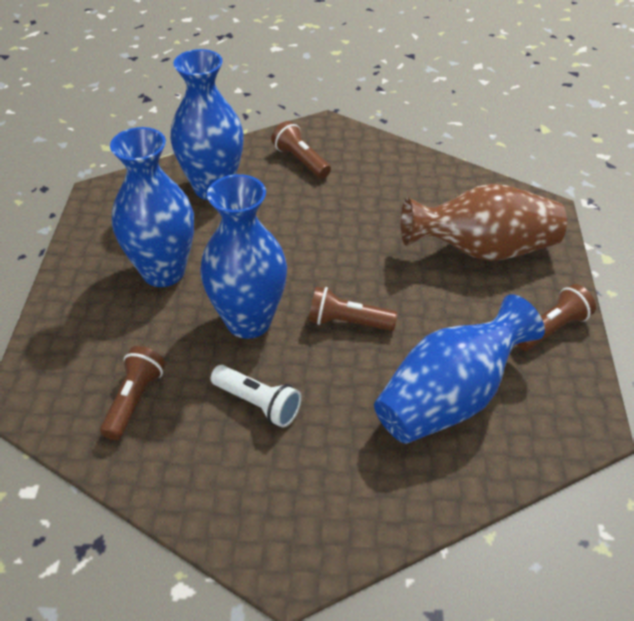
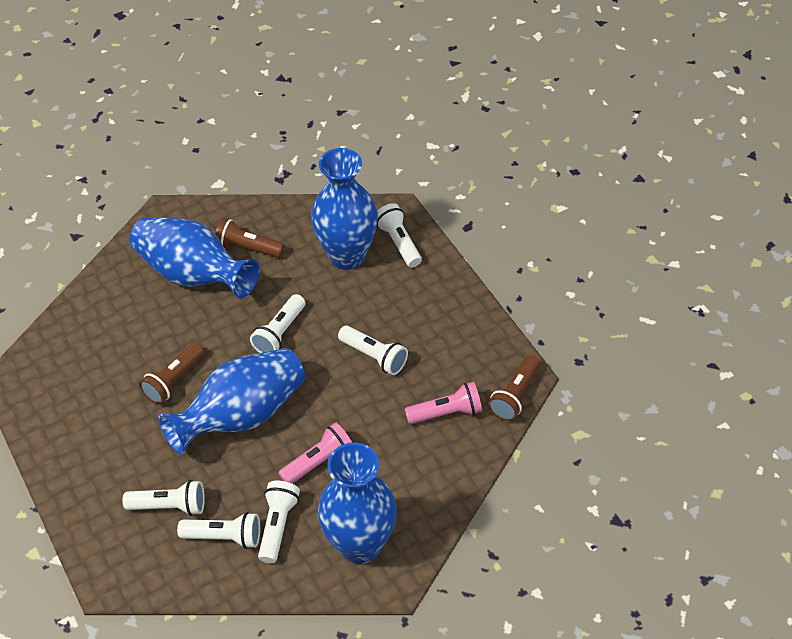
brown flashlight: [100,346,166,440] [271,121,331,179] [309,286,398,331] [517,284,596,351] = 4 -> [139,342,205,405] [215,218,285,258] [488,355,540,421] = 3
brown vase: [401,184,567,261] = 1 -> none = 0
pink flashlight: none = 0 -> [278,423,352,484] [405,382,482,424] = 2
white flashlight: [211,365,302,428] = 1 -> [122,480,205,516] [177,512,260,549] [250,294,305,353] [258,480,300,563] [338,326,408,375] [377,203,422,268] = 6

